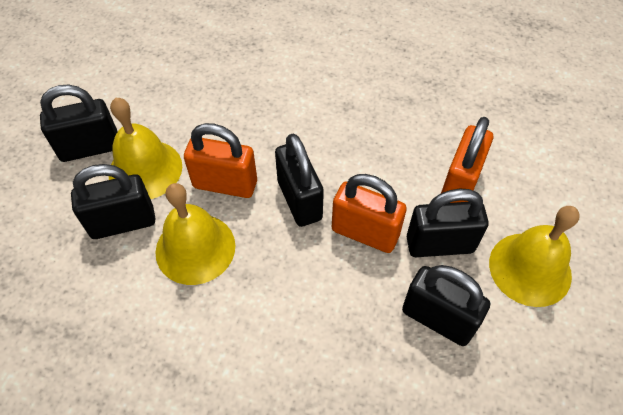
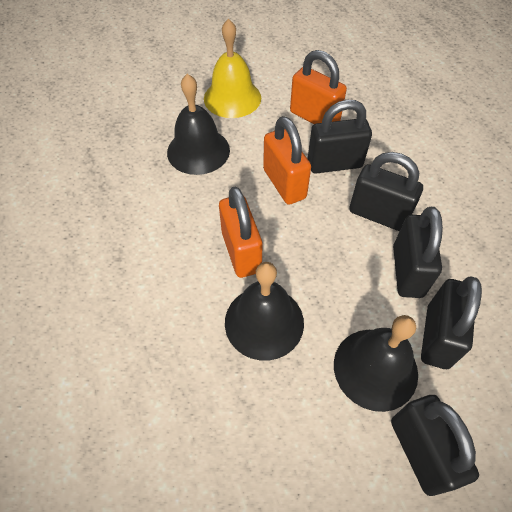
black bell: none = 0 -> [167,74,230,175] [225,262,304,360] [334,315,418,412] = 3
yellow bell: [109,98,182,199] [155,183,235,285] [489,206,579,307] = 3 -> [204,19,261,118] = 1

